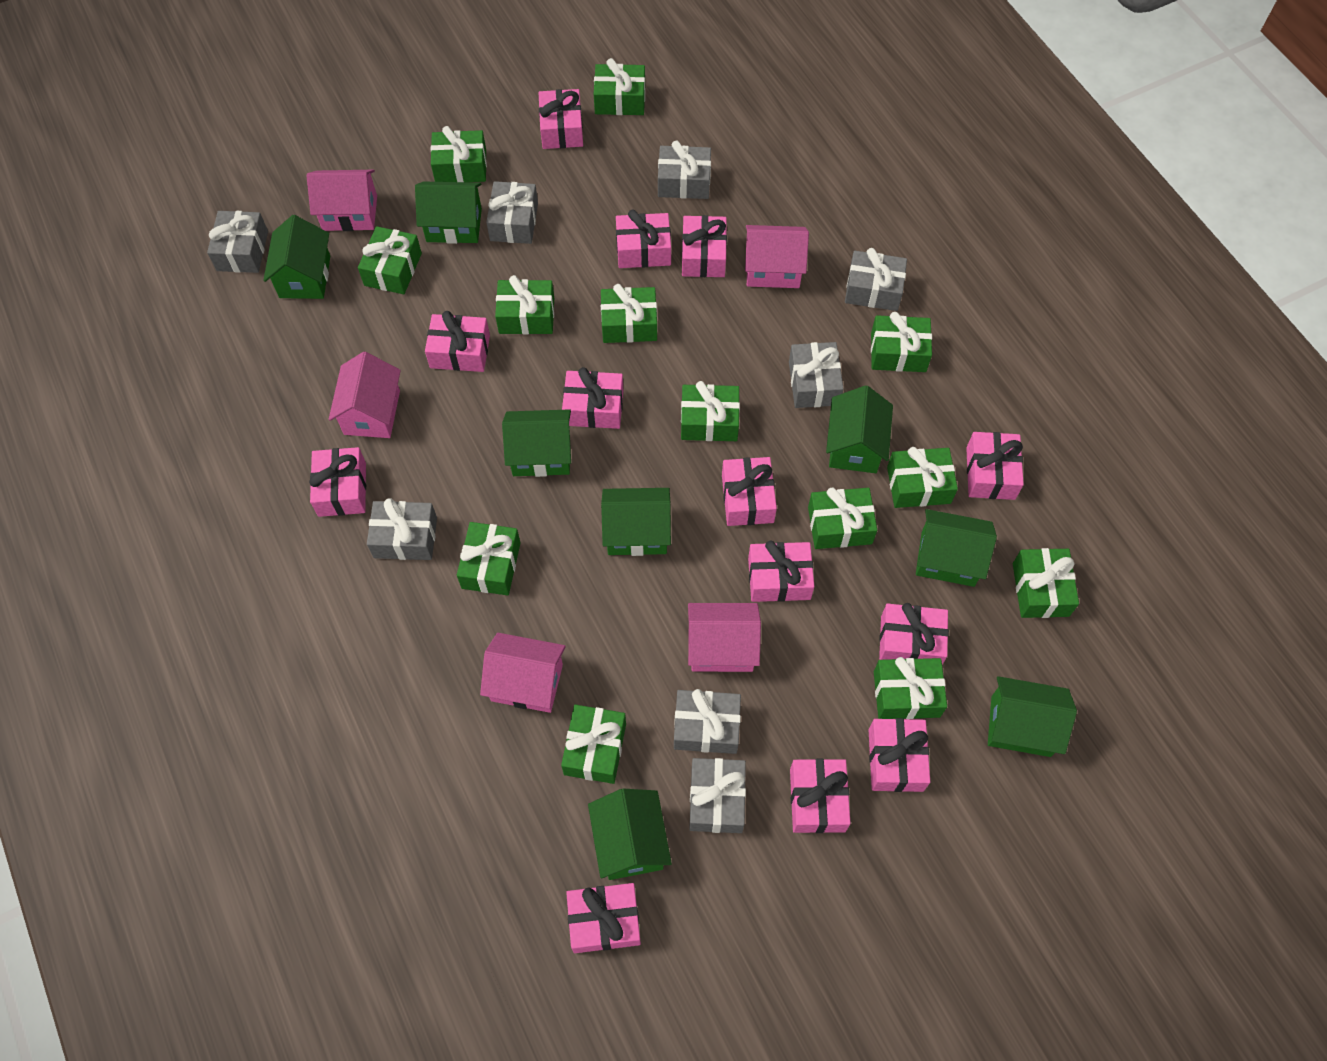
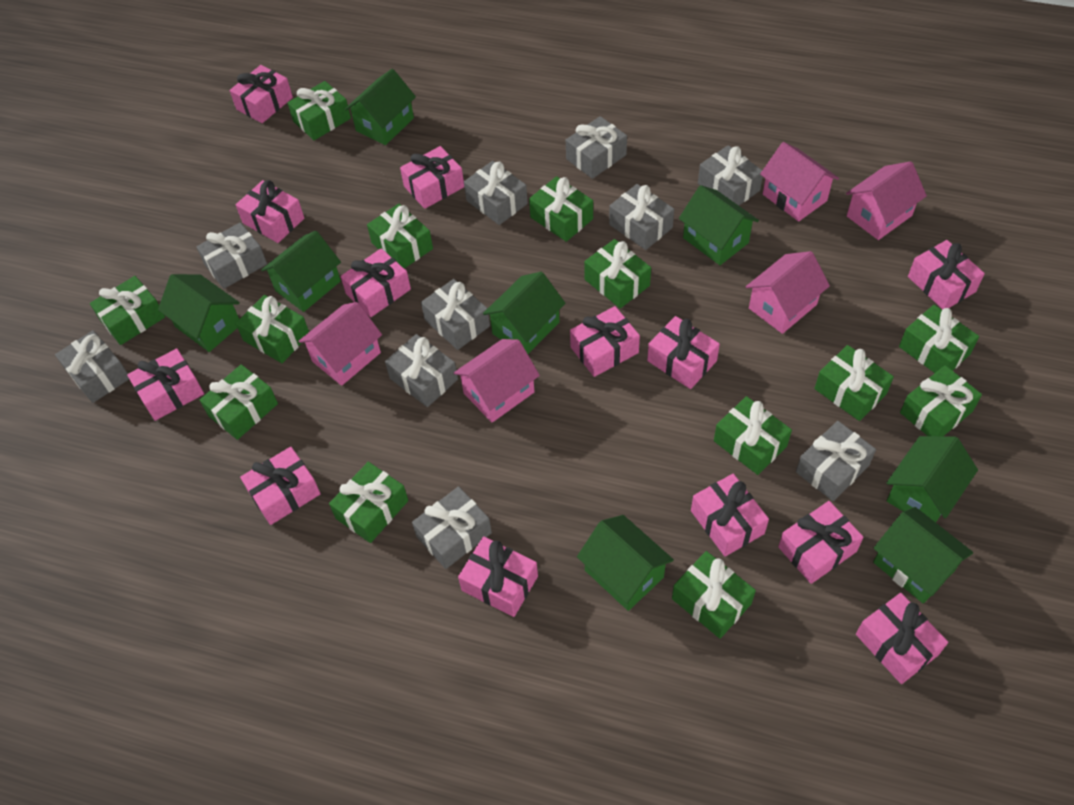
grey gift: [207,211,268,273] [367,499,437,560] [486,181,538,244] [658,141,711,199] [674,689,741,754] [689,758,746,833] [789,342,844,408] [845,248,907,311] = 8 -> [55,330,129,403] [196,222,267,289] [385,334,458,407] [412,486,492,569] [421,279,490,350] [464,161,528,225] [566,116,627,179] [609,184,674,250] [698,145,763,205] [796,421,876,501] = 10

